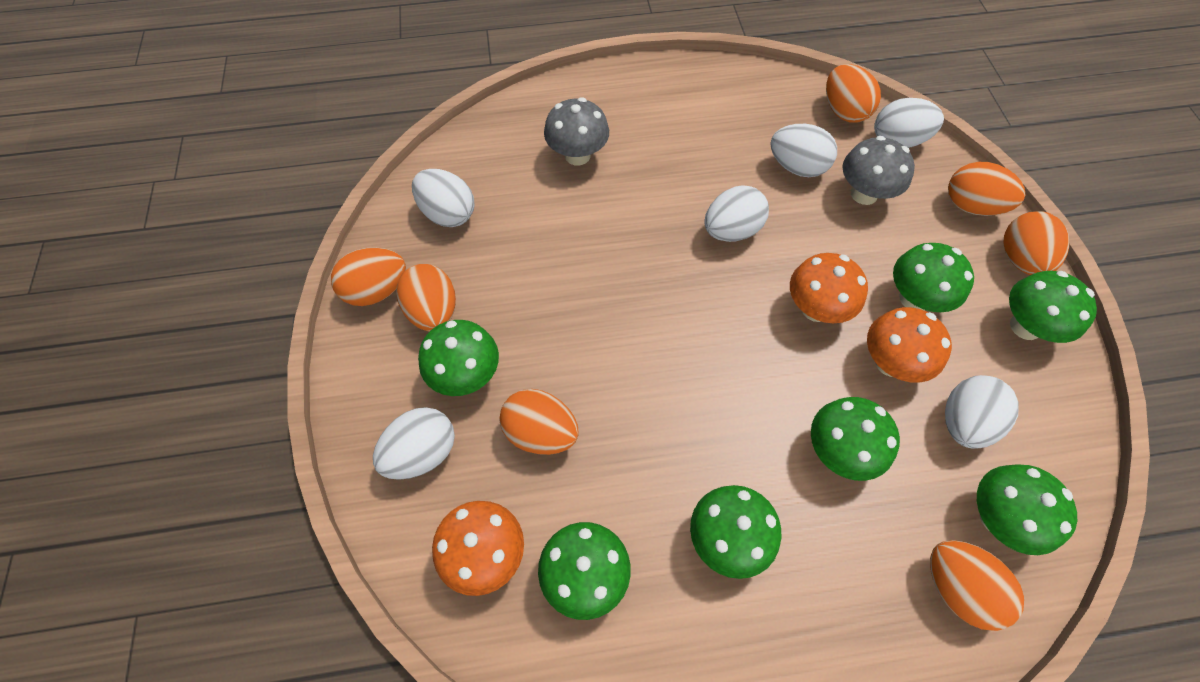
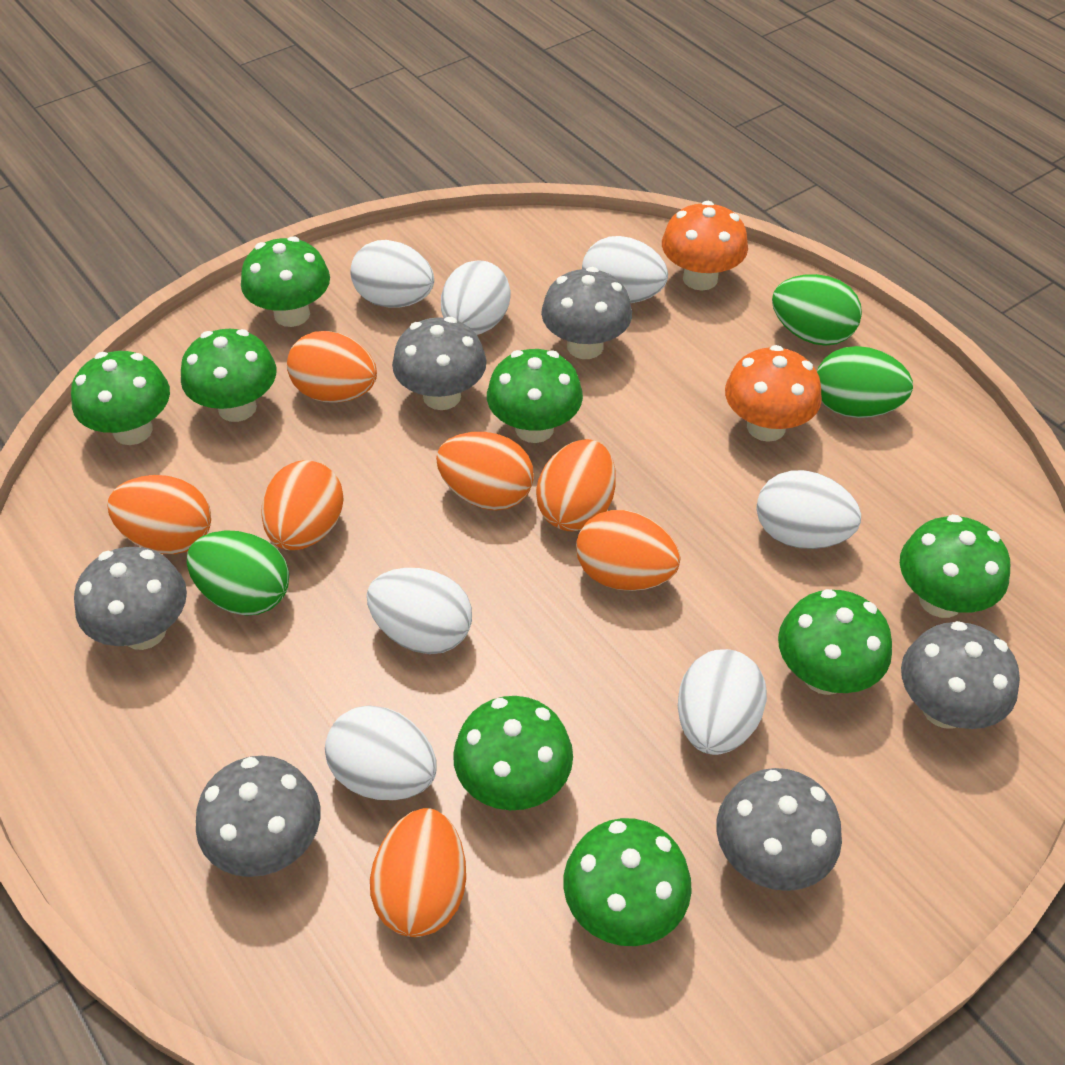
green egg: none = 0 -> [187,530,289,616] [772,274,862,346] [817,346,913,418] = 3
green mushroom: [418,320,499,396] [538,522,631,620] [690,485,781,579] [811,397,900,481] [893,243,974,312] [977,464,1077,555] [1009,271,1097,343] = 7 -> [71,351,170,445] [181,329,277,422] [241,236,330,327] [453,696,573,810] [487,349,583,443] [563,818,692,946] [778,589,892,695] [900,514,1010,618] = 8
grey mushroom: [544,97,609,165] [842,136,915,205] = 2 -> [74,547,187,650] [196,756,320,877] [392,317,487,410] [541,267,632,359] [716,768,842,891] [901,621,1020,729] = 6
orange mushroom: [432,501,524,596] [790,253,868,323] [867,307,952,383] = 3 -> [662,201,748,291] [725,345,822,442] = 2
white egg: [373,407,455,480] [412,169,474,227] [704,186,769,242] [770,124,837,177] [874,98,944,148] [945,375,1019,449] = 6 -> [325,705,437,800] [350,240,434,308] [367,568,472,654] [441,260,511,335] [582,236,668,303] [678,649,767,755] [756,470,861,549] = 7

